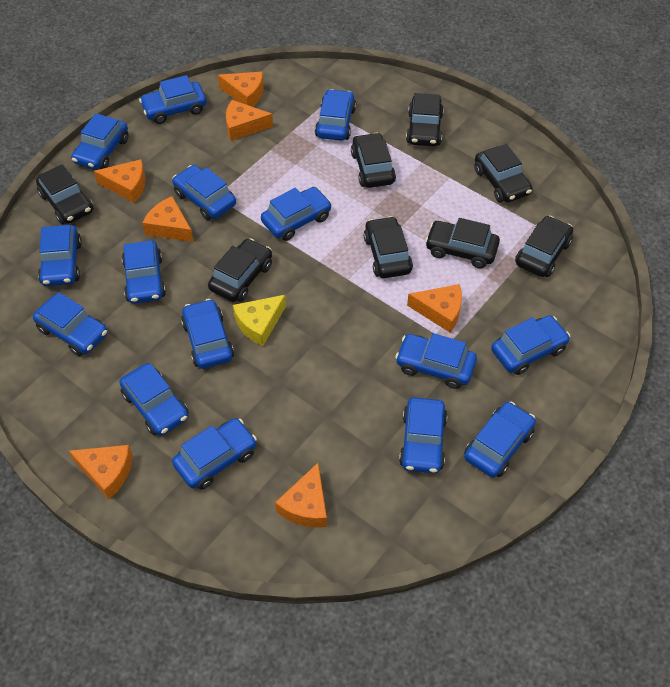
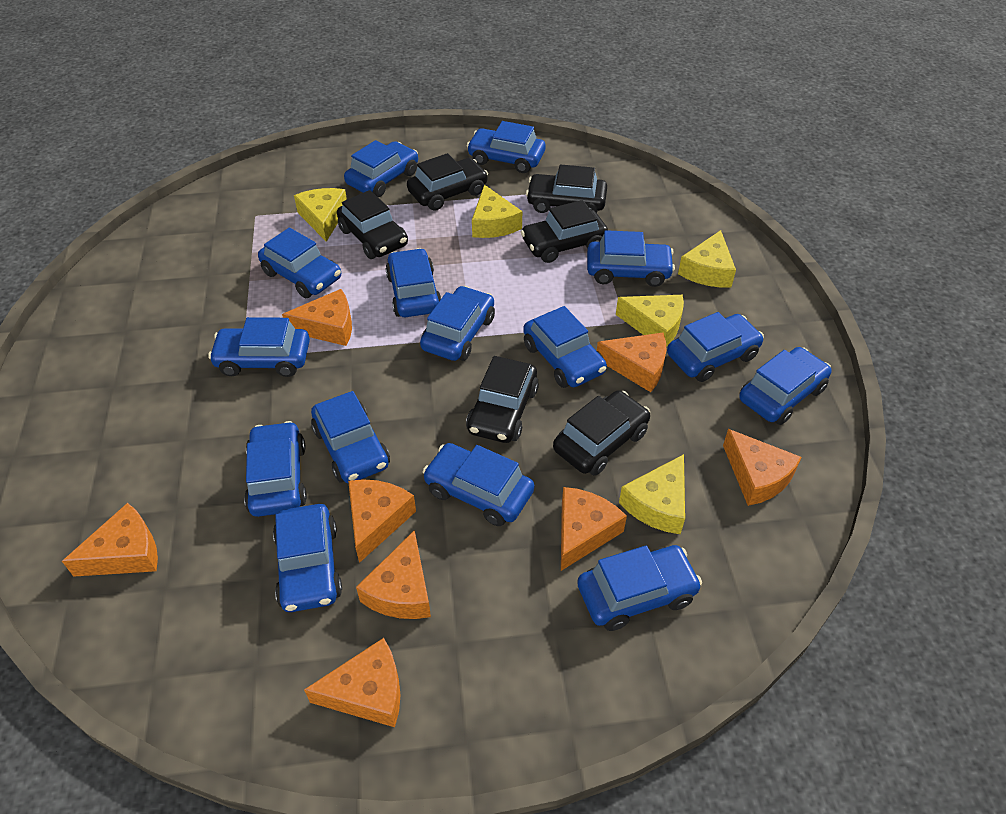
black car: [36,164,94,224] [208,238,272,302] [351,133,396,188] [364,216,413,278] [406,93,444,146] [425,218,500,268] [474,144,532,202] [515,216,573,277] = 8 -> [337,190,408,259] [407,153,488,211] [466,356,539,443] [521,200,608,263] [526,165,607,213] [553,390,650,476] = 6
orange cheese: [69,445,132,499] [94,159,145,203] [142,196,194,242] [218,72,264,107] [226,100,273,141] [275,463,327,528] [407,284,462,332] = 7 -> [62,503,158,577] [282,289,352,346] [304,638,400,727] [348,479,416,563] [356,530,431,619] [561,487,627,571] [597,333,666,392] [723,429,802,506] = 8
yellow cheese: [233,295,286,346] = 1 -> [294,188,347,242] [472,185,522,238] [616,295,684,347] [619,454,685,534] [678,230,736,288] = 5

